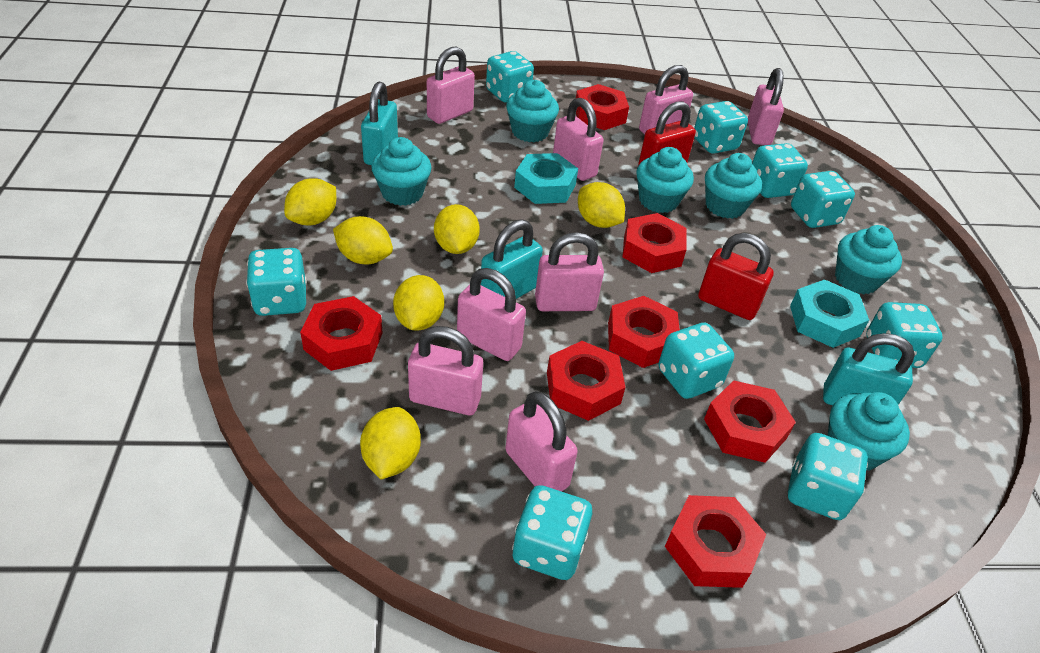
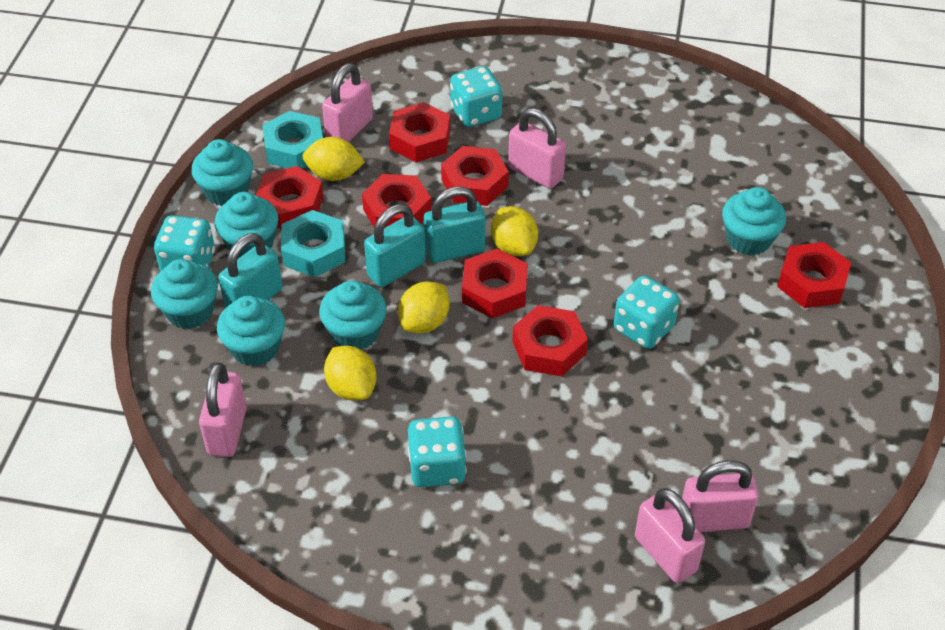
pink padlock: [408,326,483,415] [427,47,475,124] [457,268,526,361] [505,391,578,492] [535,232,604,311] [553,98,603,181] [639,65,693,134] [748,68,784,145] = 8 -> [199,363,247,457] [322,63,373,142] [508,108,566,189] [635,488,705,583] [682,460,759,532] = 5
red padlock: [638,101,696,166] [698,233,774,320] = 2 -> none = 0
turquoise dice: [246,248,307,316] [486,51,534,103] [512,485,592,580] [658,323,734,399] [694,101,748,154] [752,143,808,198] [788,433,868,520] [791,171,855,228] [866,302,943,368] = 9 -> [154,215,215,271] [408,416,466,487] [450,66,503,127] [614,276,680,349] = 4
yellow lemon: [284,178,336,226] [333,216,393,264] [360,407,421,479] [393,275,444,330] [434,204,480,254] [578,182,625,228] = 6 -> [302,137,365,181] [324,346,377,401] [398,281,449,334] [491,206,538,256] = 4

